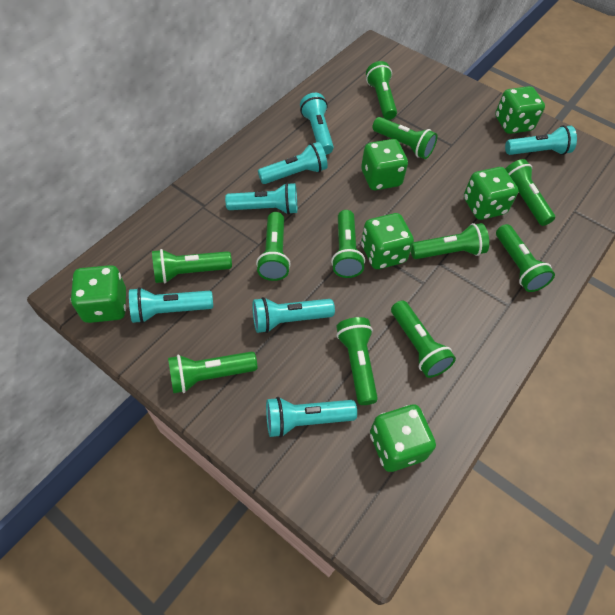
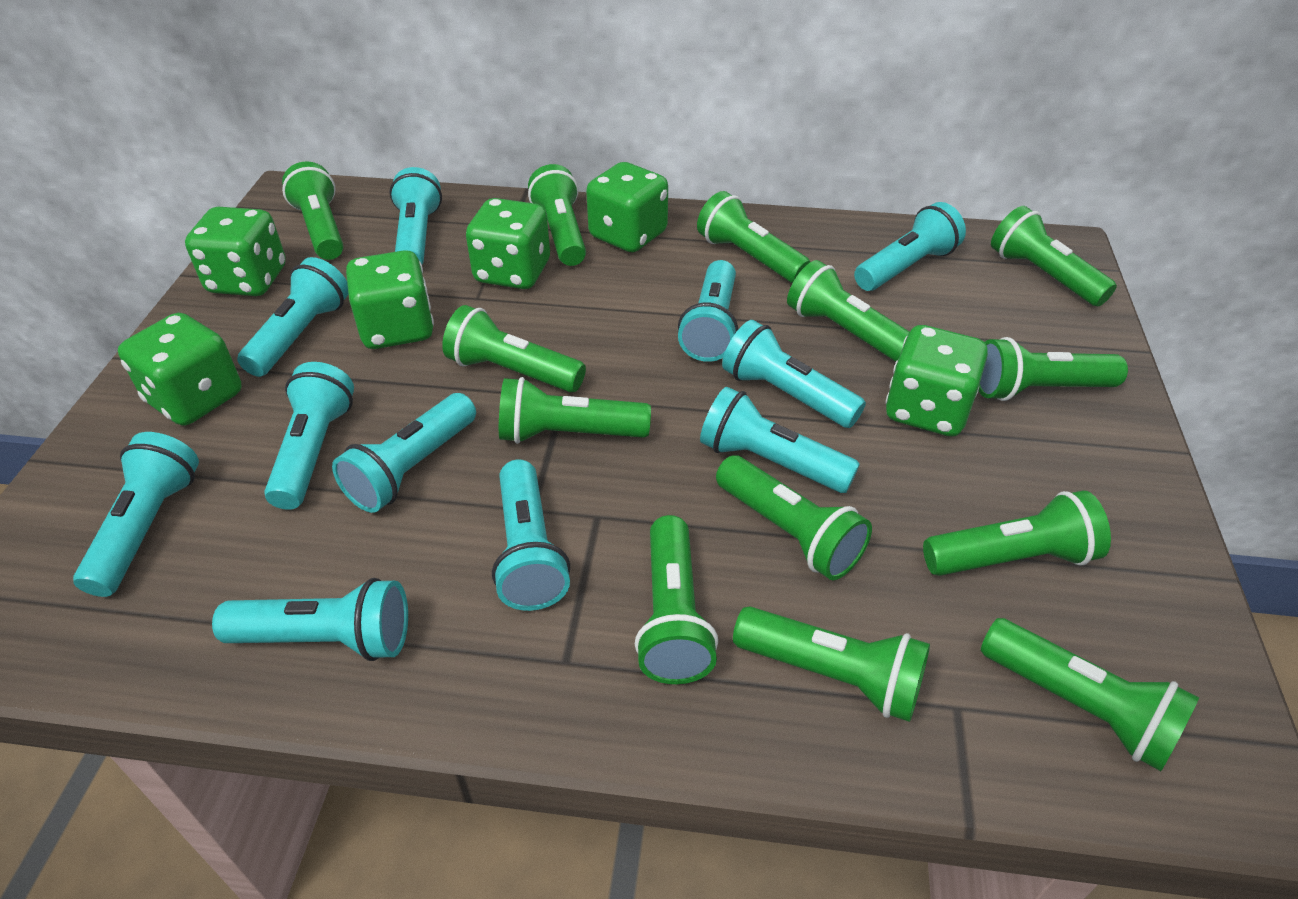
green flashlight: [152,249,232,284] [168,351,257,394] [256,212,291,281] [331,210,365,278] [336,317,378,405] [366,61,397,120] [372,117,437,159] [391,300,456,378] [411,223,489,259] [496,224,555,292] [505,159,555,226] = 11 -> [282,161,344,260] [442,305,586,392] [499,377,651,444] [528,164,586,266] [635,515,718,684] [697,191,810,283] [716,456,872,580] [733,606,930,722] [787,260,909,362] [923,490,1111,576] [979,337,1128,401] [981,618,1199,771] [991,206,1117,306] = 13
turquoise flashlight: [129,287,213,323] [225,183,297,215] [252,297,335,333] [258,142,328,184] [266,397,357,438] [300,93,334,155] [505,125,577,155] = 7 -> [73,432,199,597] [212,578,408,661] [237,257,348,377] [264,362,354,510] [332,393,476,513] [389,167,442,264] [492,459,570,611] [678,260,738,362] [700,387,860,493] [722,320,866,428] [854,202,966,291] = 11

